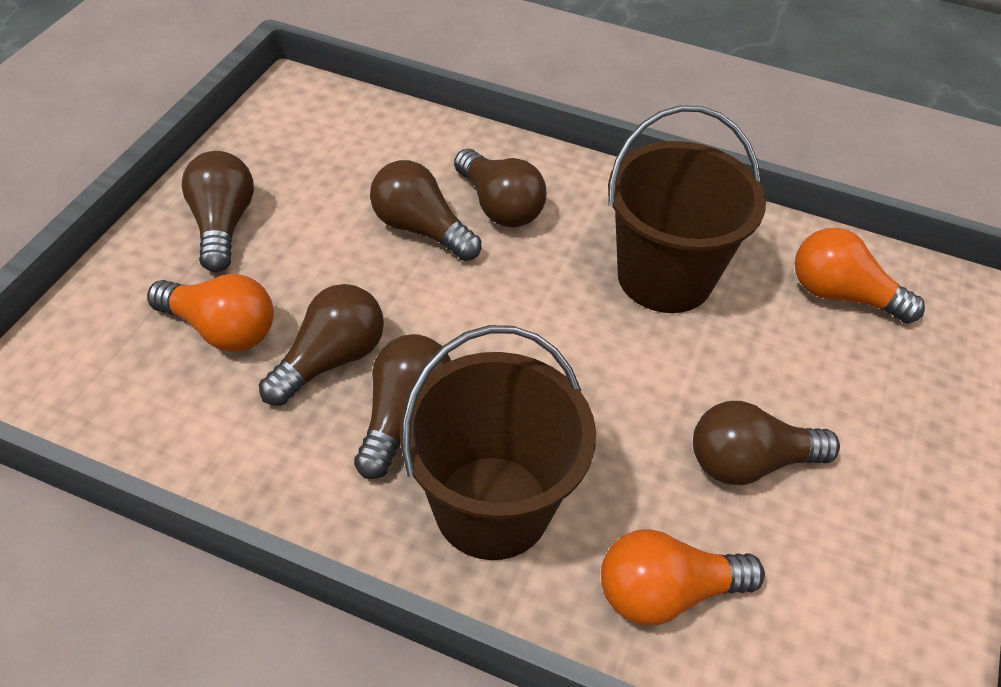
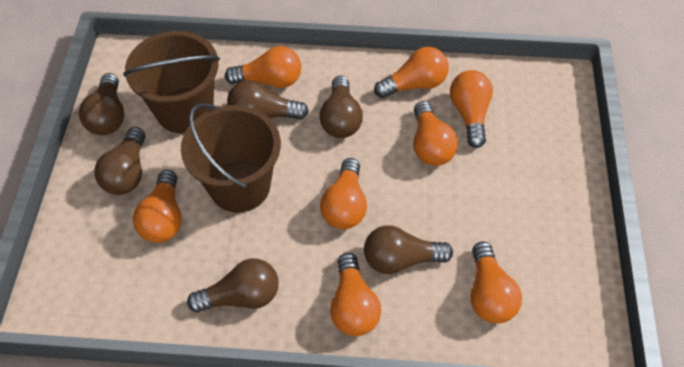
orange light bulb: [147,274,273,352] [601,529,765,626] [795,228,925,324] = 3 -> [133,170,182,243] [225,46,302,88] [320,158,367,229] [330,253,381,336] [374,47,449,98] [413,101,458,166] [450,70,493,148] [471,242,522,324] = 8

